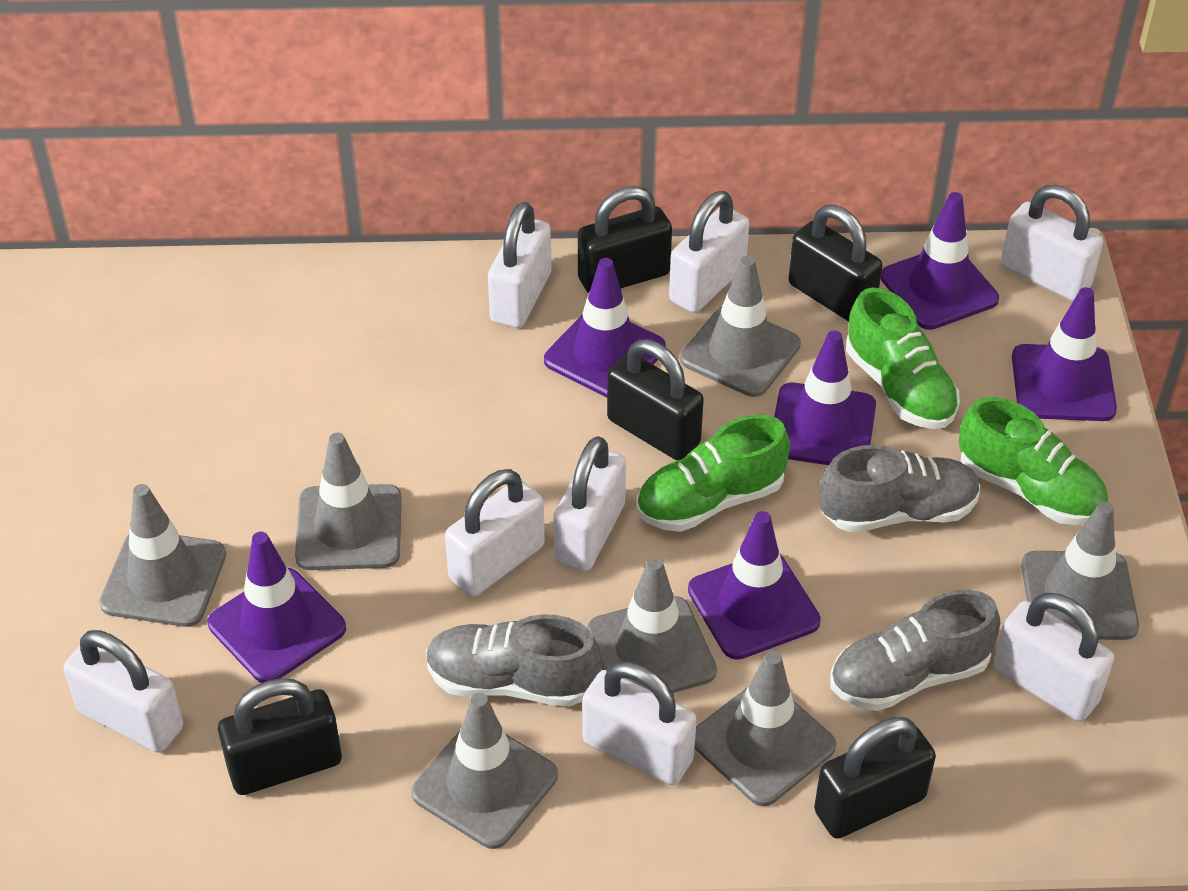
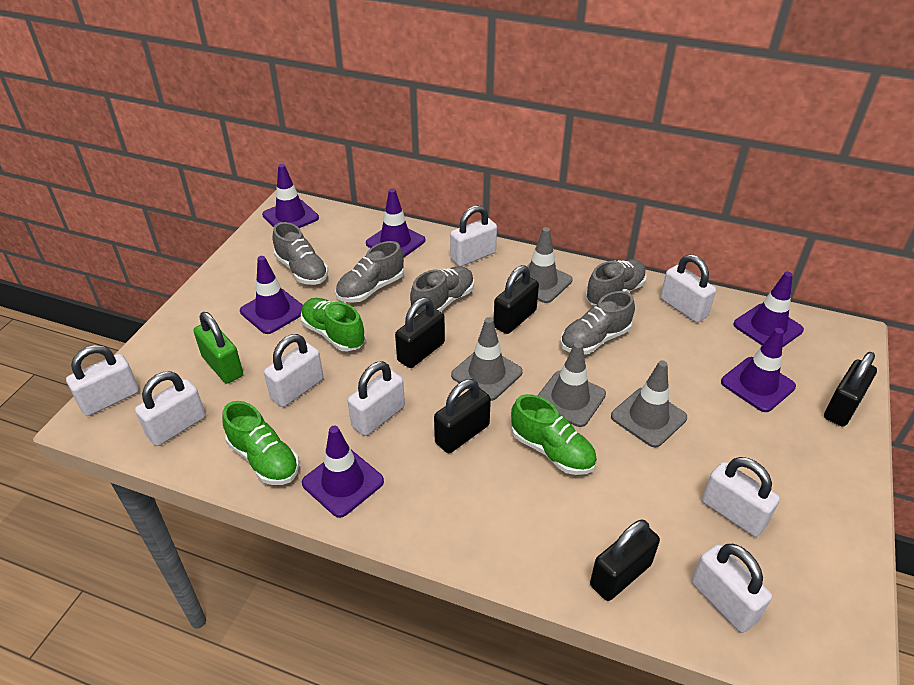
green padlock: none = 0 -> [193,312,243,384] = 1
grey shoe: [426,614,602,707] [819,445,981,532] [830,590,1000,711] = 3 -> [273,222,328,285] [335,241,404,303] [410,266,474,315] [560,291,635,354] [586,259,647,306] = 5
grey traffic cone: [99,484,226,627] [295,433,402,570] [411,693,558,849] [587,557,717,693] [680,256,801,397] [694,650,836,806] [1021,501,1139,640] = 7 -> [451,317,523,401] [515,227,572,303] [537,342,606,427] [611,360,687,447] = 4

